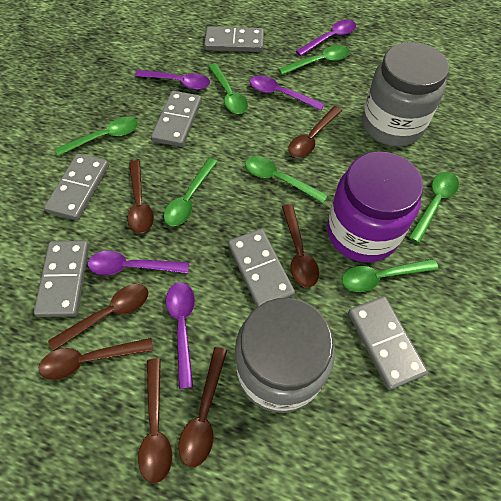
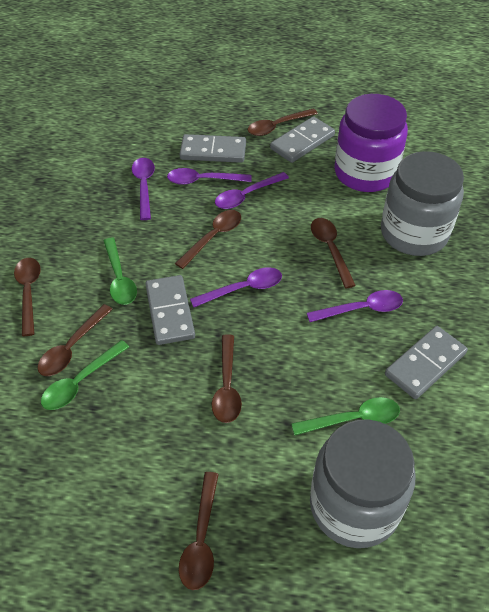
green spoon: [55,117,138,156] [164,158,217,226] [208,63,248,114] [245,156,328,203] [278,45,350,75] [342,259,439,292] [409,172,459,243] = 7 -> [41,340,129,410] [103,238,137,305] [291,397,400,435] = 3
grey domino: [34,241,89,317] [44,154,109,220] [151,91,202,147] [204,26,264,52] [228,229,295,307] [348,296,428,390] = 6 -> [145,275,195,345] [180,134,246,163] [270,116,335,163] [385,326,468,399] = 4

